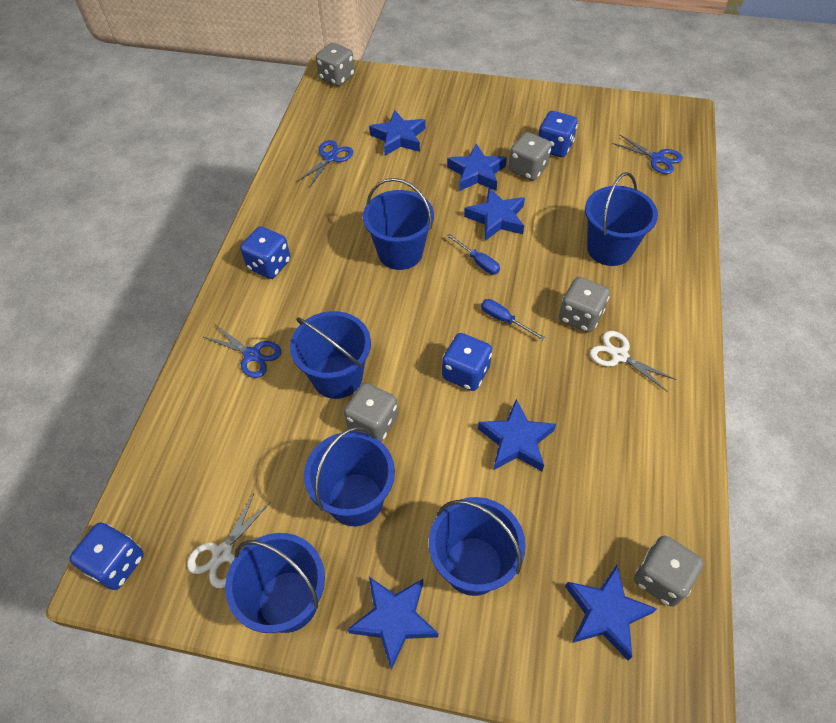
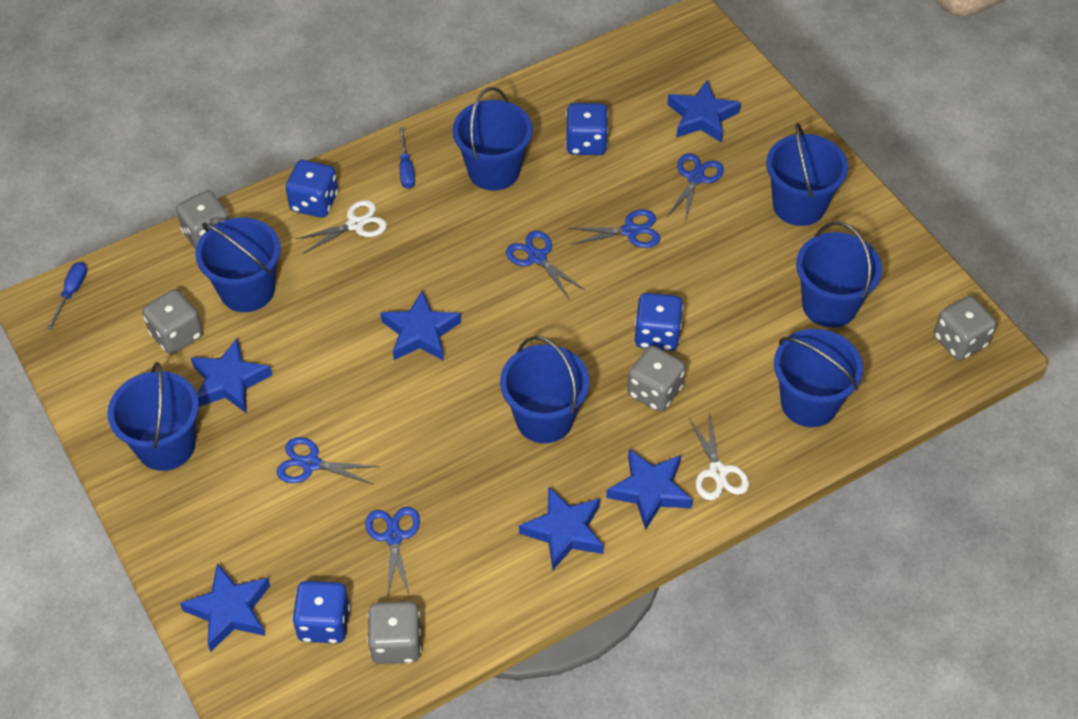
blue bucket: [225,533,325,633] [290,311,371,399] [304,427,395,526] [363,178,434,270] [429,497,526,596] [585,172,658,266] = 6 -> [107,362,199,471] [195,218,281,312] [452,87,533,191] [500,336,589,443] [766,123,848,226] [774,329,863,427] [796,221,882,328] = 7
blue scissors: [204,324,282,378] [296,140,353,188] [612,135,683,174] = 3 -> [276,437,379,484] [365,507,420,599] [506,231,585,300] [568,209,661,248] [667,153,724,223] = 5

